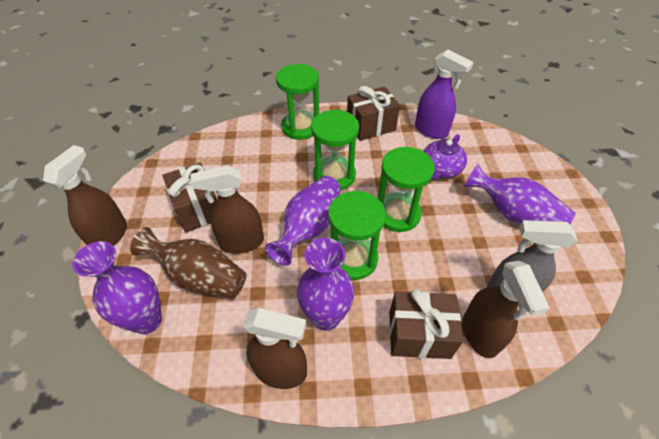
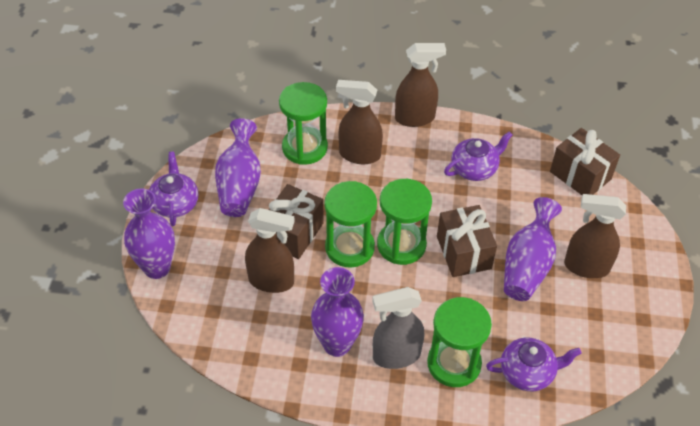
brown vase: [130,227,246,298] = 1 -> none = 0
purple spray bottle: [415,49,474,139] = 1 -> none = 0
purple teapot: [423,135,467,180] = 1 -> [149,152,198,226] [444,131,513,181] [486,338,582,391] = 3

